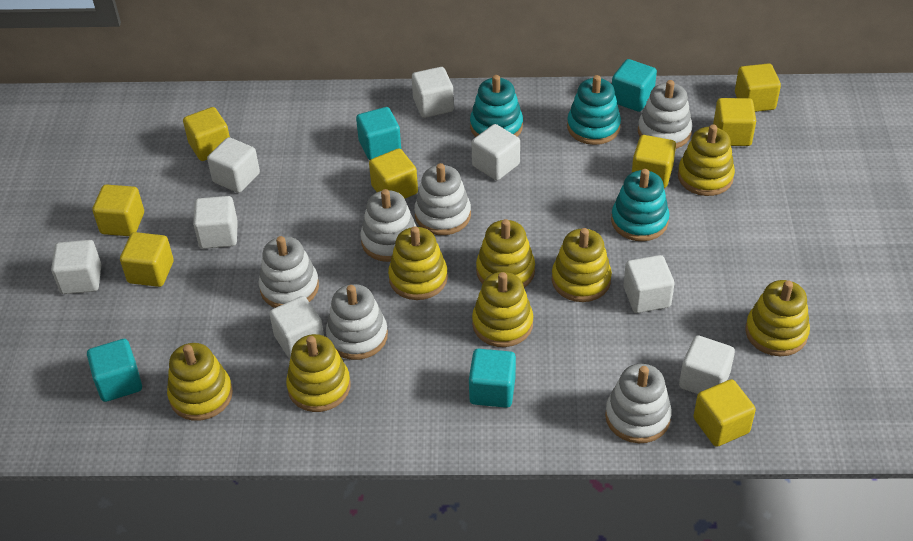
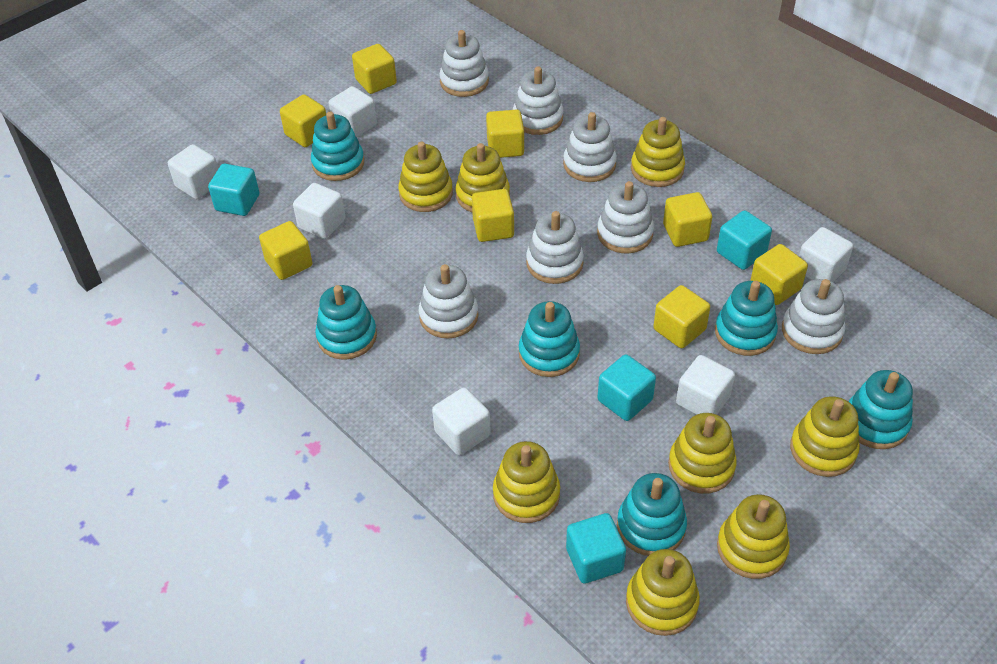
turquoise stacking toy: [470,75,523,137] [567,75,621,145] [611,169,669,241] = 3 -> [311,111,364,181] [315,285,377,360] [519,301,580,377] [617,473,687,556] [715,281,778,356] [848,370,913,449] = 6
white cube: [51,240,101,294] [193,196,238,249] [207,137,260,193] [269,296,324,359] [412,67,454,118] [472,124,520,180] [623,255,674,313] [679,335,735,394] = 8 -> [168,144,218,199] [293,183,345,239] [329,86,377,137] [432,387,491,455] [676,355,735,415] [799,227,853,282] = 6
white stacking toy: [259,236,319,308] [326,284,388,360] [360,189,417,262] [414,163,471,235] [605,364,672,443] [638,80,692,149] = 6 -> [419,264,478,338] [439,30,489,97] [512,67,563,135] [526,211,584,284] [563,112,617,182] [597,181,654,253] [782,279,845,354] = 7

